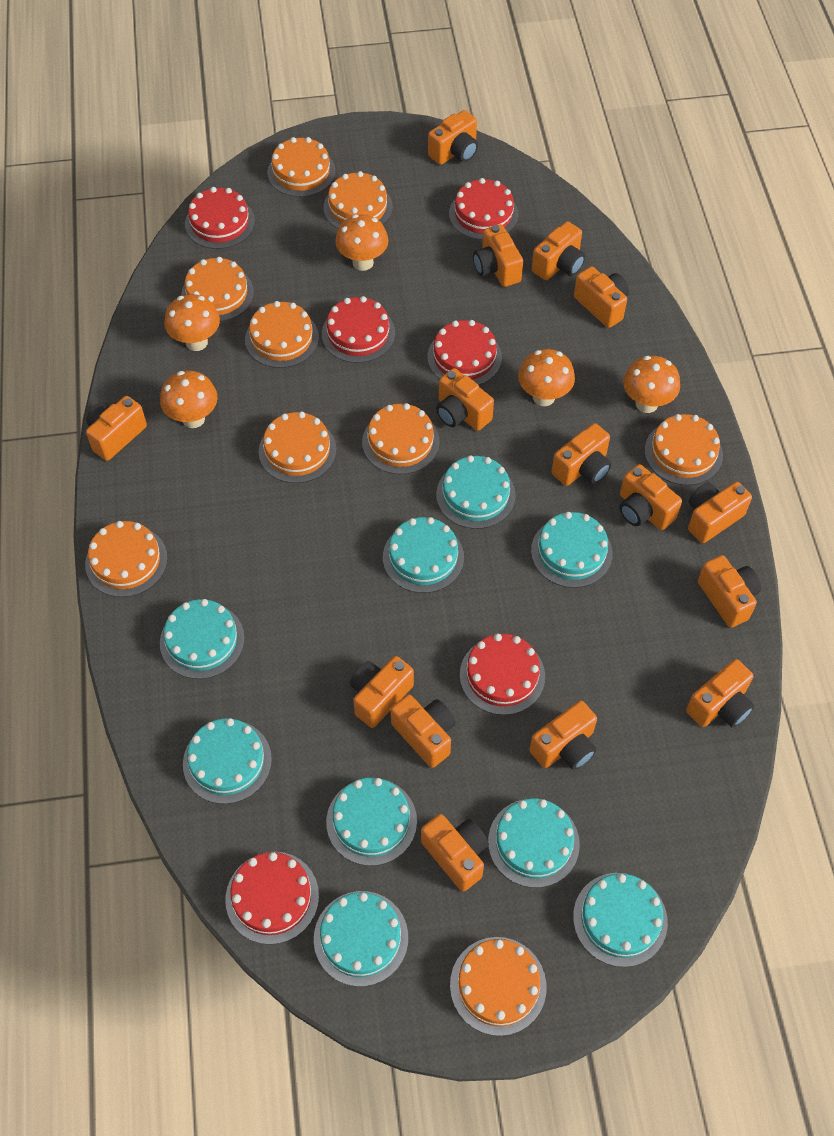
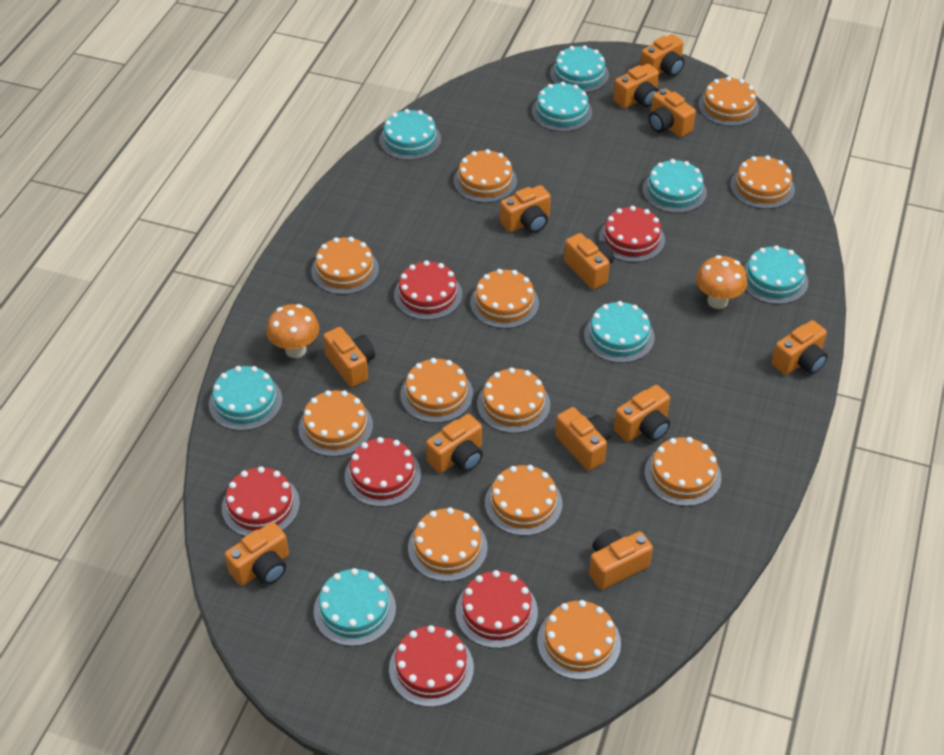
orange cake: [85,521,167,597] [181,257,254,322] [245,301,319,368] [259,412,337,483] [267,137,336,197] [324,171,393,229] [362,403,440,474] [450,937,547,1036] [645,414,723,485] = 9 -> [299,390,373,457] [311,237,379,295] [400,358,473,423] [408,507,488,582] [454,149,517,203] [470,269,539,329] [477,367,550,433] [485,465,562,536] [537,600,621,680] [645,437,721,506] [698,76,759,126] [730,155,795,209] = 12
orange camera: [86,396,147,461] [350,656,414,728] [391,694,456,768] [421,814,489,892] [428,110,478,165] [436,368,494,431] [473,224,523,287] [529,701,597,770] [532,221,585,280] [552,423,611,486] [574,266,629,328] [619,464,682,530] [686,659,754,727] [688,482,752,543] [698,555,761,628] = 15 -> [225,522,289,586] [323,327,375,387] [426,414,483,473] [500,185,551,233] [556,407,611,471] [564,233,614,289] [589,529,653,590] [613,64,659,108] [614,385,670,442] [640,34,684,77] [649,88,696,137] [772,320,828,375] = 12
orange mushroom: [160,371,218,428] [164,294,220,351] [335,214,389,271] [518,349,575,406] [623,356,680,413] = 5 -> [266,304,319,358] [696,255,747,309] = 2
turquoise cake: [160,599,245,679] [183,718,272,804] [314,891,408,987] [326,777,417,866] [383,517,464,593] [436,455,516,529] [488,798,580,888] [531,512,613,588] [573,873,668,967] = 9 -> [209,366,282,431] [314,568,396,646] [379,109,441,160] [532,82,592,132] [550,45,609,93] [584,301,655,363] [642,159,707,213] [743,245,808,304] = 8

